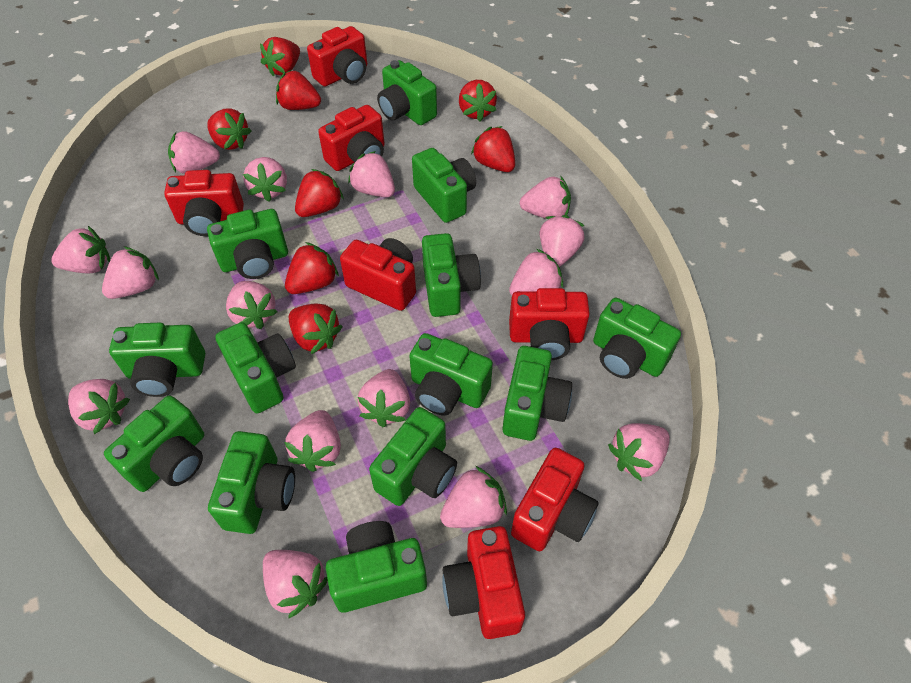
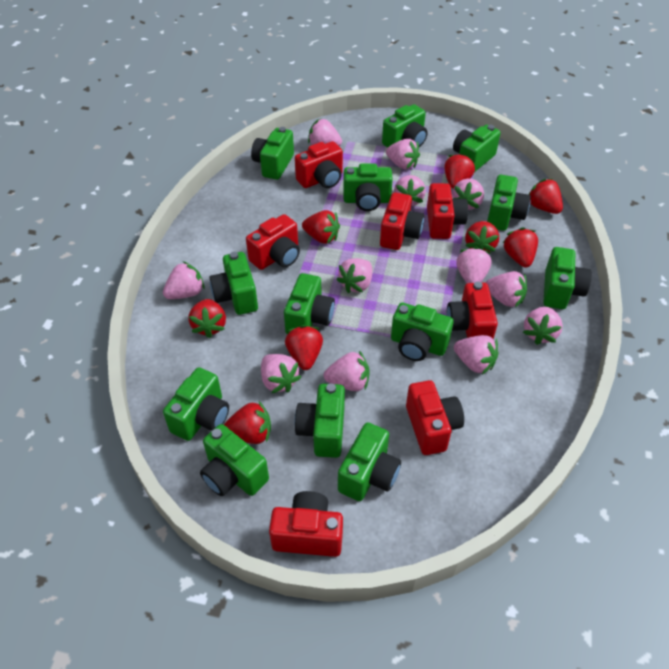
pink strawberry: [51,226,110,274] [68,379,130,434] [102,246,159,299] [168,131,220,174] [226,281,278,329] [243,157,287,202] [263,550,328,619] [284,410,341,472] [348,151,395,197] [357,369,410,427] [440,466,507,528] [509,249,563,295] [520,175,571,219] [540,215,585,267] [608,423,670,481] = 15 -> [163,261,205,299] [261,354,301,393] [308,118,342,146] [324,351,370,391] [336,258,372,293] [386,139,420,169] [394,175,426,206] [452,179,484,210] [454,335,499,374] [456,247,491,283] [486,271,527,307] [523,307,563,345] = 12

